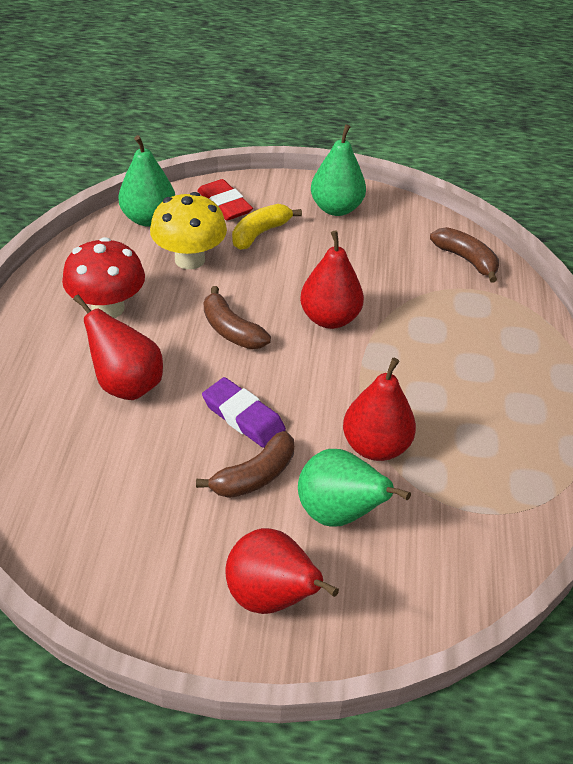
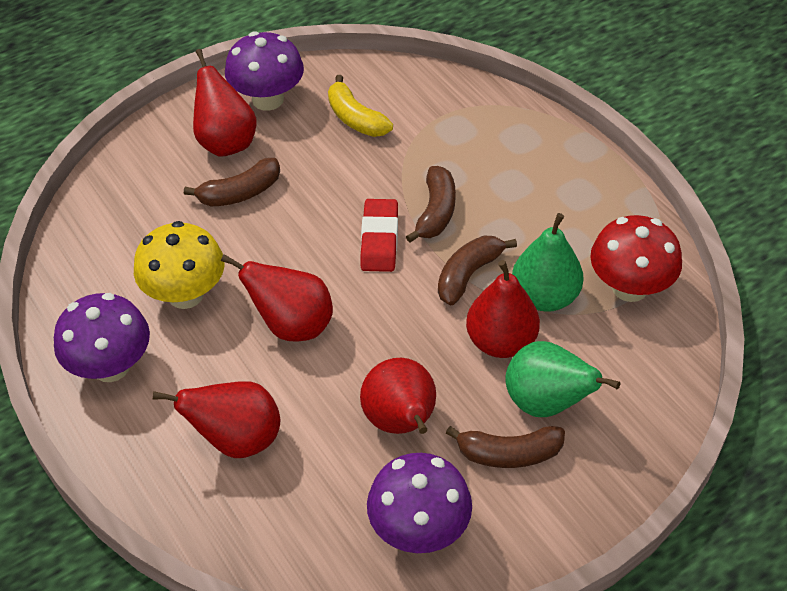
brown banana: [196,431,294,498] [204,286,271,349] [430,227,499,283] = 3 -> [184,158,280,206] [406,166,456,243] [438,236,517,306] [446,426,565,468] = 4
green pear: [118,135,175,227] [298,449,411,527] [311,124,366,216] = 3 -> [505,341,620,417] [512,213,583,312] = 2
purple eraser: [202,377,286,448] = 1 -> none = 0
purple mushroom: none = 0 -> [54,293,150,382] [225,31,304,111] [367,453,472,553] = 3
red pear: [73,295,163,400] [225,528,339,614] [300,230,364,329] [343,358,416,461] = 4 -> [153,381,280,458] [193,49,256,157] [221,254,333,342] [360,358,436,434] [466,260,540,358] = 5

